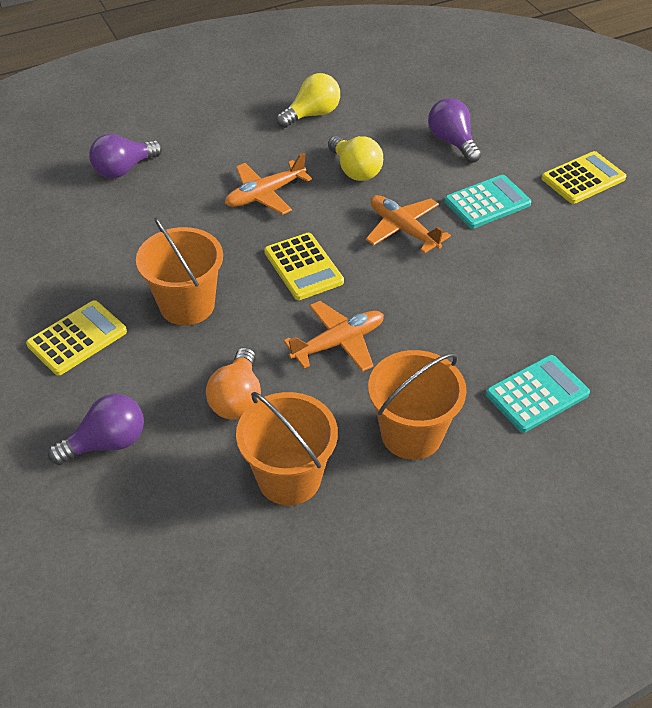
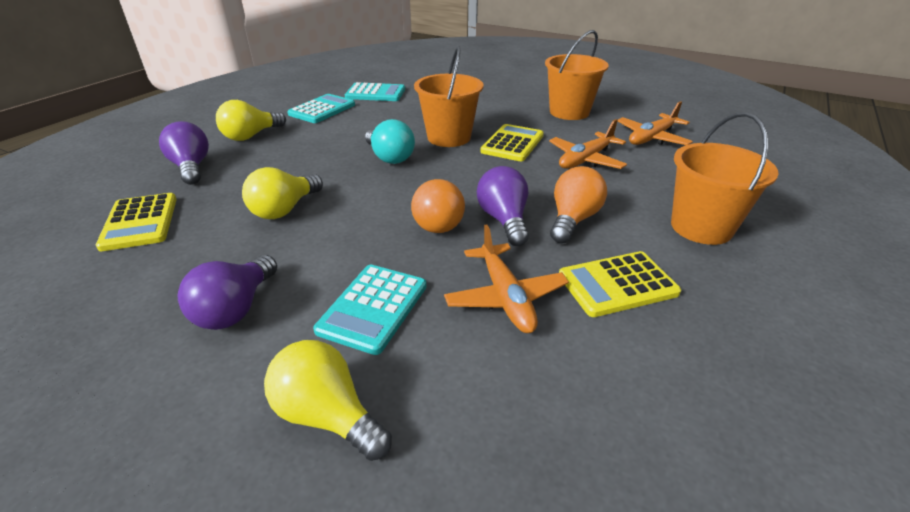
orange light bulb: [206,347,261,420] = 1 -> [411,179,465,233] [550,166,607,243] = 2
turquoise calculator: [444,175,531,229] [486,355,590,433] = 2 -> [287,94,355,123] [313,265,427,355] [345,82,405,101] = 3
turquoise light bulb: none = 0 -> [365,119,415,164] = 1
yellow light bulb: [277,73,340,128] [328,136,383,181] = 2 -> [216,100,286,141] [242,167,323,219] [264,340,392,461] = 3

